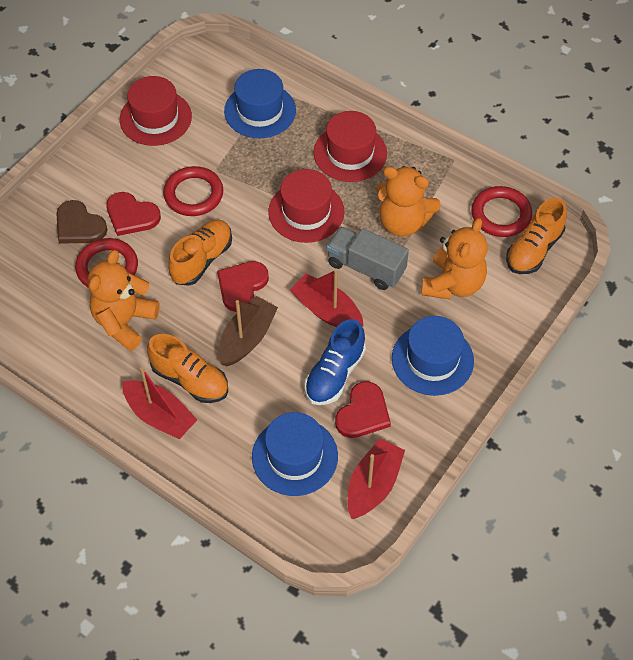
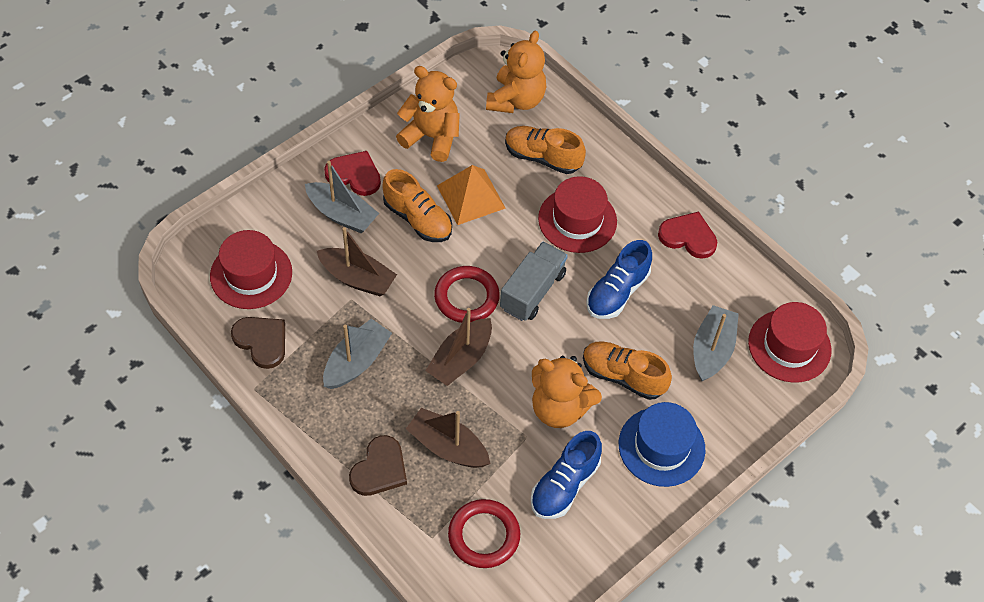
blue hat: [224,69,296,138] [252,412,338,496] [392,316,474,396] = 3 -> [619,402,705,487] = 1
blue shoe: [305,319,366,405] = 1 -> [531,431,602,519] [586,240,652,319] = 2
brown boat: [218,296,278,367] = 1 -> [317,227,397,296] [406,408,490,468] [426,308,492,386] = 3
brown heart: [56,200,107,243] = 1 -> [231,317,285,369] [349,435,407,496] = 2
grey boat: none = 0 -> [305,161,379,233] [323,319,392,389] [693,305,739,381] = 3
orange pyramid: none = 0 -> [437,165,506,225] = 1
red boat: [122,367,197,439] [290,269,364,327] [347,438,405,519] = 3 -> none = 0
red heart: [106,192,161,236] [217,261,269,312] [335,381,391,438] = 3 -> [324,151,381,196] [658,212,717,259] = 2
red ring: [75,238,138,287] [163,166,223,216] [471,186,532,237] = 3 -> [434,266,500,323] [448,499,520,568] = 2

